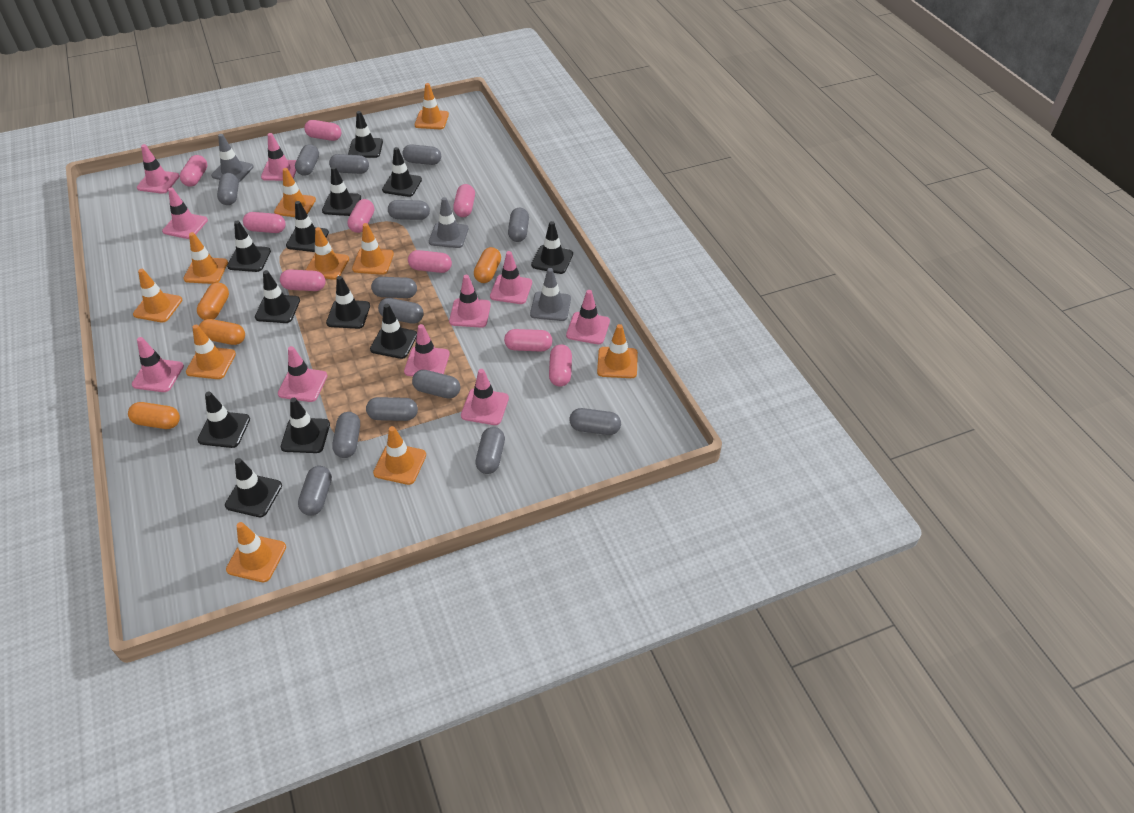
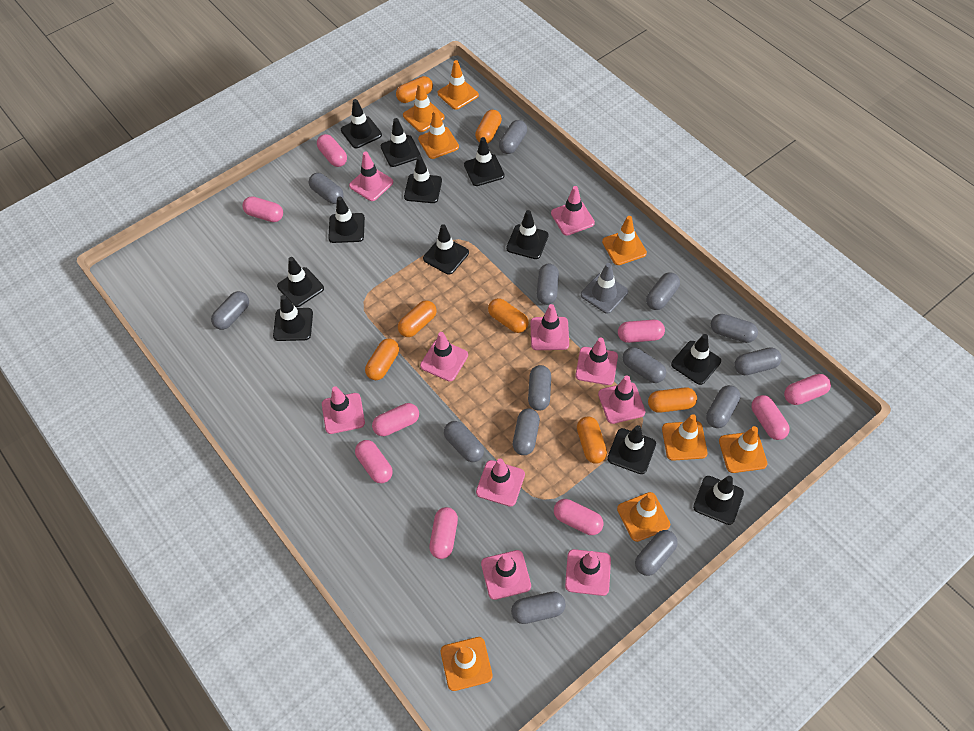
grey traffic cone: [211,134,254,182] [429,197,468,248] [530,268,571,321] = 3 -> [581,263,628,314] = 1
orange capsule: [128,402,180,429] [197,282,229,320] [199,319,245,345] [474,247,501,283] = 4 -> [365,339,399,380] [396,76,433,103] [398,300,437,337] [475,110,502,144] [488,298,529,333] [577,417,607,463] [648,387,697,413] = 7
orange traffic cone: [133,269,182,323] [183,232,228,284] [186,325,236,379] [226,522,286,582] [274,168,316,217] [306,227,349,280] [352,223,394,275] [373,426,426,485] [415,83,449,129] [597,324,638,378] = 10 -> [403,83,445,132] [418,110,459,159] [438,60,479,110] [441,637,493,691] [602,216,647,265] [617,492,670,542] [662,414,708,461] [719,426,768,473] = 8

